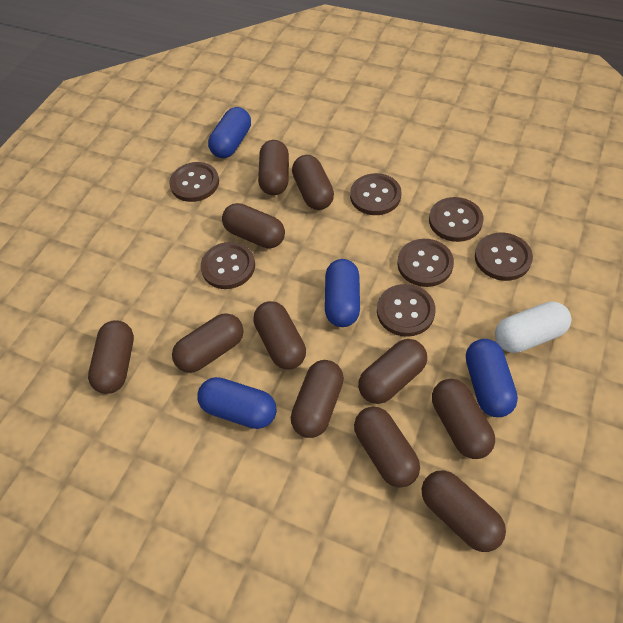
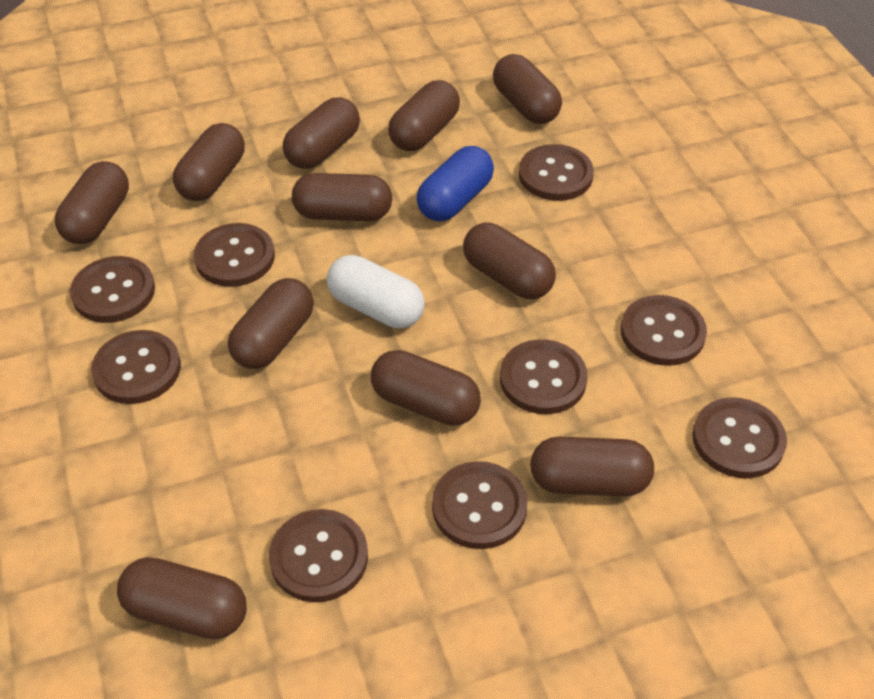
blue capsule: [197,377,277,429] [208,107,251,158] [325,259,360,327] [466,339,518,417] = 4 -> [417,146,494,221] = 1
brown button: [169,162,219,202] [201,242,255,289] [350,173,401,215] [377,284,436,337] [398,239,454,287] [429,197,484,242] [475,233,533,281] = 7 -> [70,256,155,323] [91,330,181,404] [194,223,275,287] [269,509,368,602] [432,461,527,549] [500,339,588,414] [519,144,594,201] [621,295,707,366] [692,397,787,478] = 9

